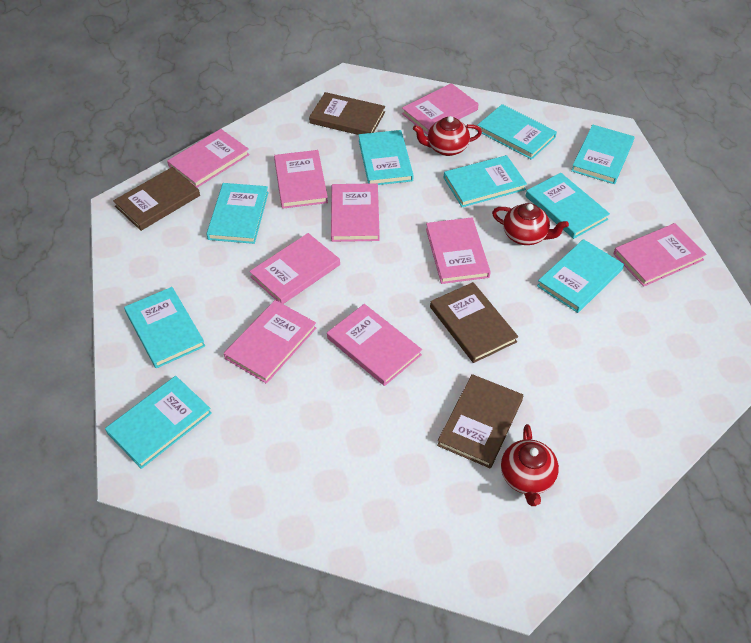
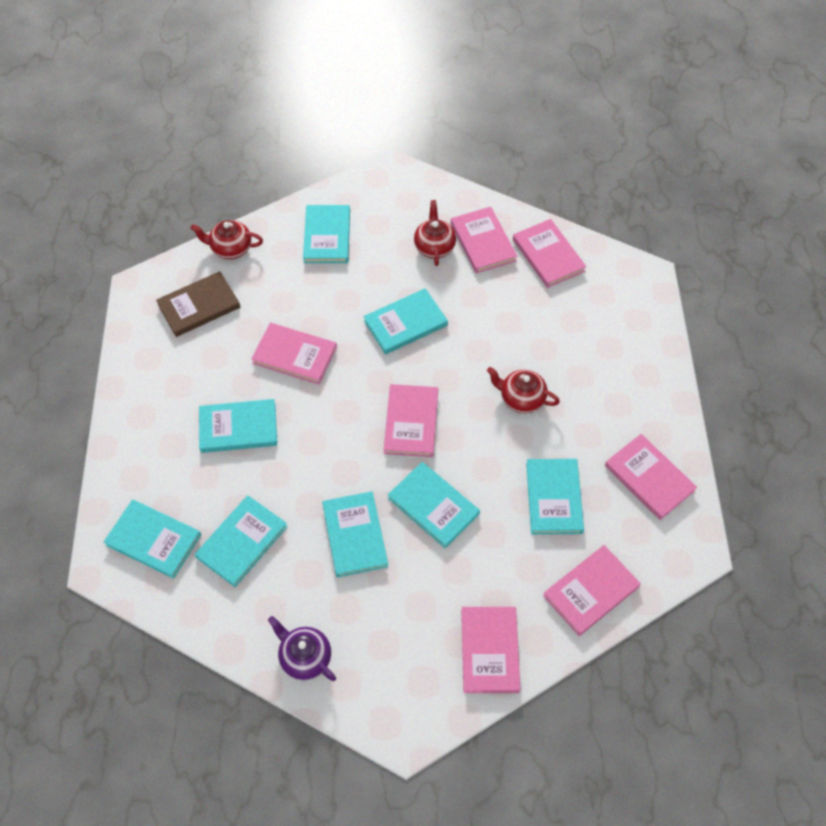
brown book: [113,167,200,231] [309,92,385,135] [430,282,518,363] [437,374,523,468] = 4 -> [156,271,240,337] = 1
pink book: [167,129,250,188] [224,300,316,384] [249,233,340,304] [274,150,328,209] [327,304,422,386] [331,183,380,242] [402,83,479,135] [426,217,491,284] [614,223,706,287] = 9 -> [251,323,337,385] [384,384,438,457] [451,207,517,273] [461,607,521,693] [513,219,587,288] [543,545,641,636] [605,434,697,520] = 7
purple teapot: none = 0 -> [268,616,336,681] = 1
turquoise book: [105,376,212,469] [124,287,205,368] [206,183,269,244] [359,130,414,185] [444,155,527,207] [477,104,557,160] [526,173,610,239] [537,239,624,313] [571,124,635,184] = 9 -> [104,499,201,579] [195,495,288,587] [199,399,277,453] [303,205,350,263] [322,491,388,578] [363,288,448,354] [388,462,480,548] [526,459,584,534] = 8

